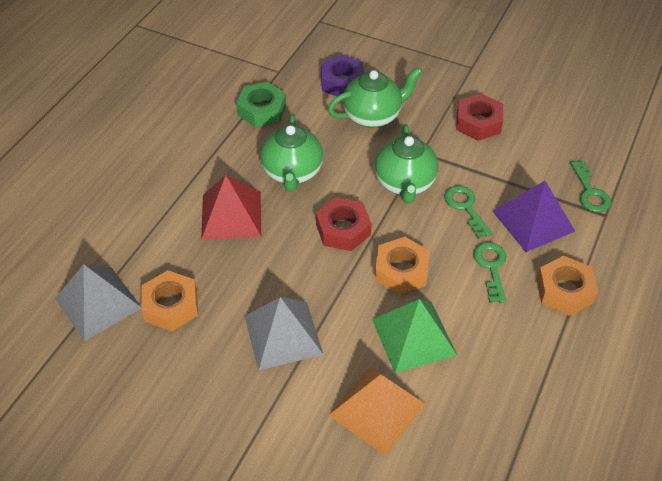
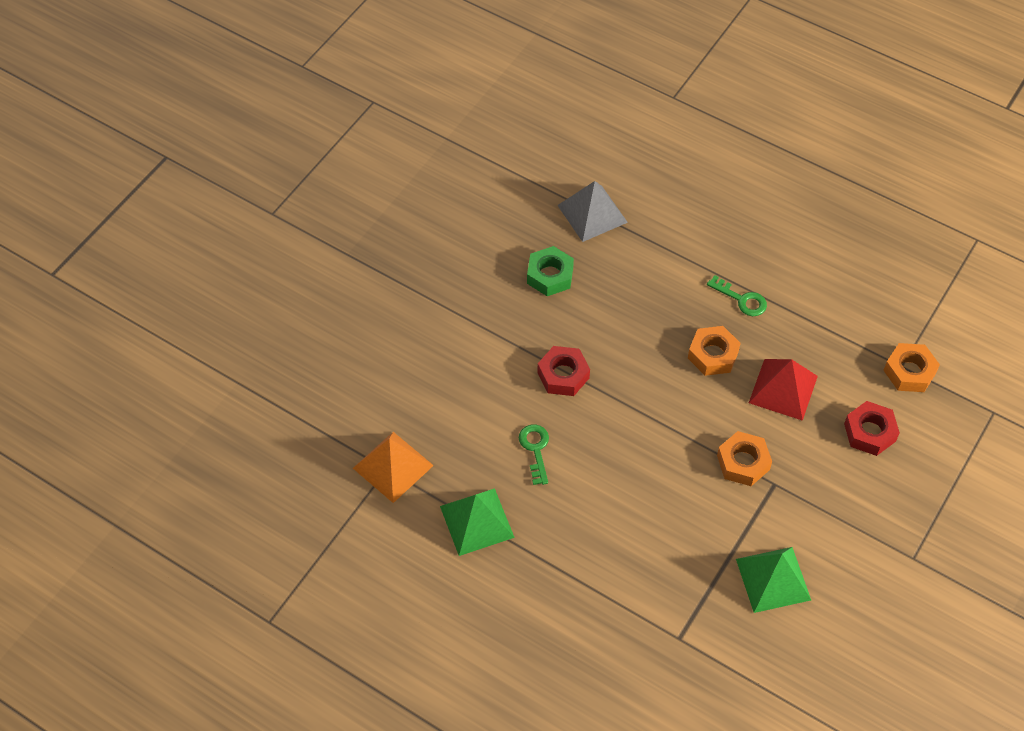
green key: [444,186,492,239] [473,242,506,303] [570,160,611,212] = 3 -> [519,424,549,485] [707,275,767,316] = 2
green pyramid: [372,299,457,373] = 1 -> [440,488,515,556] [736,547,811,613] = 2
green teapot: [260,114,323,192] [328,67,422,128] [375,124,438,203] = 3 -> none = 0
grey pyramid: [55,264,142,341] [244,297,324,370] = 2 -> [557,181,628,242] = 1
purple nut: [321,54,364,96] = 1 -> none = 0
purple pyramid: [493,181,575,252] = 1 -> none = 0

